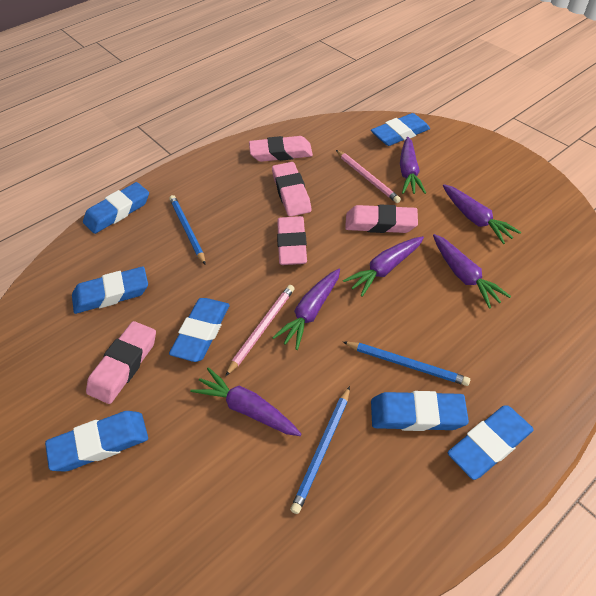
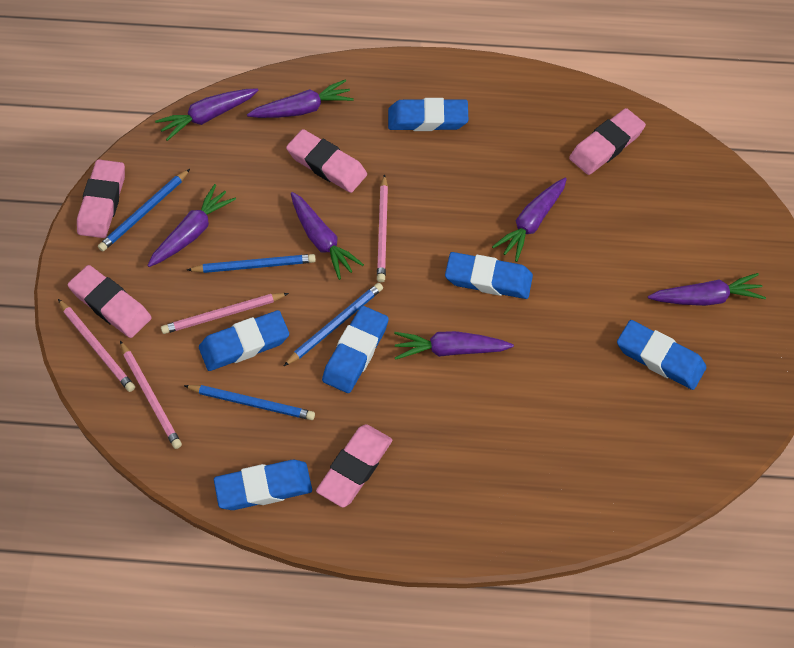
blue eraser: [45,411,148,471] [72,266,148,314] [83,182,149,234] [169,298,230,362] [371,113,430,146] [371,391,469,431] [448,405,534,480] = 7 -> [199,310,289,371] [214,460,312,510] [322,306,389,393] [388,98,468,131] [445,252,533,299] [617,320,706,390] = 6
blue pencil: [169,195,206,265] [290,386,350,514] [343,342,470,386] = 3 -> [98,169,190,252] [184,385,315,420] [187,254,316,273] [284,283,383,366] = 4
pink pencil: [225,285,295,376] [336,150,401,203] = 2 -> [58,299,135,392] [120,341,182,449] [161,293,289,334] [377,174,388,282] = 4
purple carrot: [190,367,301,436] [272,269,340,350] [343,236,424,297] [400,137,426,194] [433,234,511,309] [443,184,521,244] = 6 -> [147,184,236,267] [155,88,258,141] [247,79,354,118] [291,192,364,280] [394,331,514,360] [492,178,567,262] [648,273,766,306] = 7

